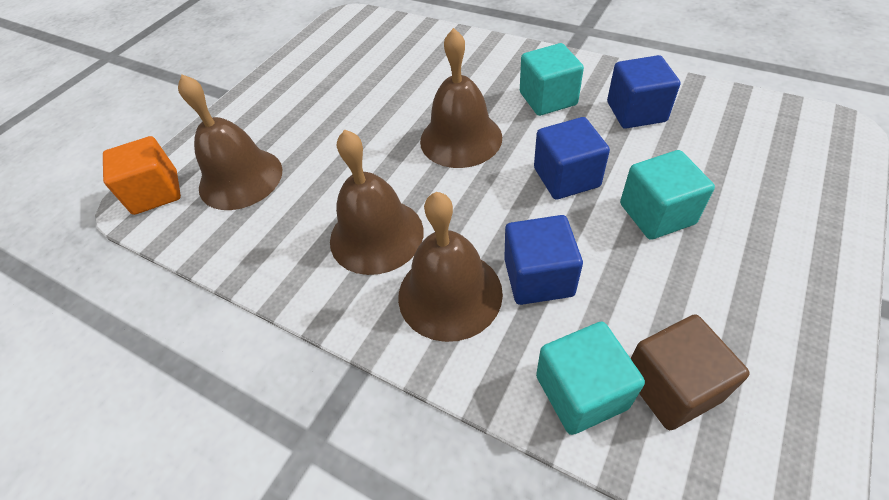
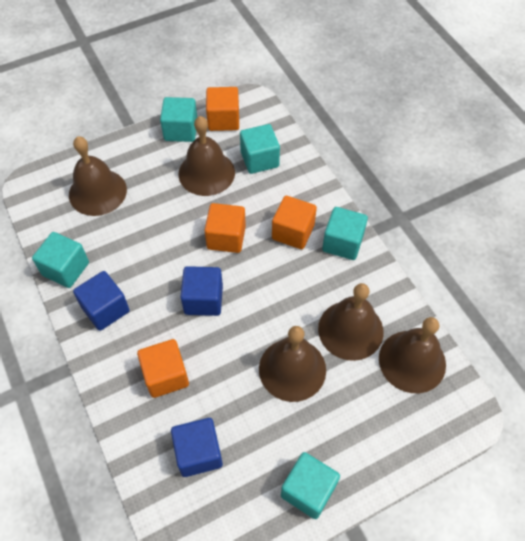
brown bell: [178,75,283,210] [330,130,424,275] [398,192,503,342] [420,28,502,168] = 4 -> [69,136,127,216] [178,116,235,196] [259,326,326,402] [318,283,383,361] [379,317,446,393] = 5
brown cube: [630,314,750,430] = 1 -> none = 0
orange cube: [103,136,181,215] = 1 -> [137,339,189,398] [204,203,246,253] [206,87,239,131] [272,196,317,249] = 4
turquoise cube: [520,43,584,116] [536,322,645,435] [620,150,715,240] = 3 -> [32,232,89,288] [160,97,197,142] [240,124,280,174] [281,452,340,519] [322,207,368,260] = 5

